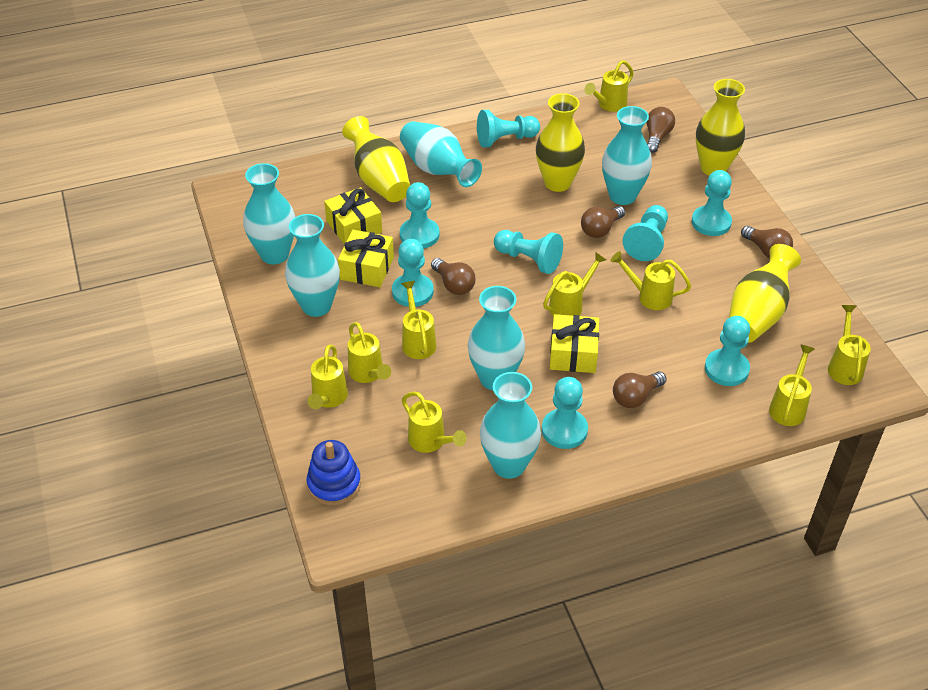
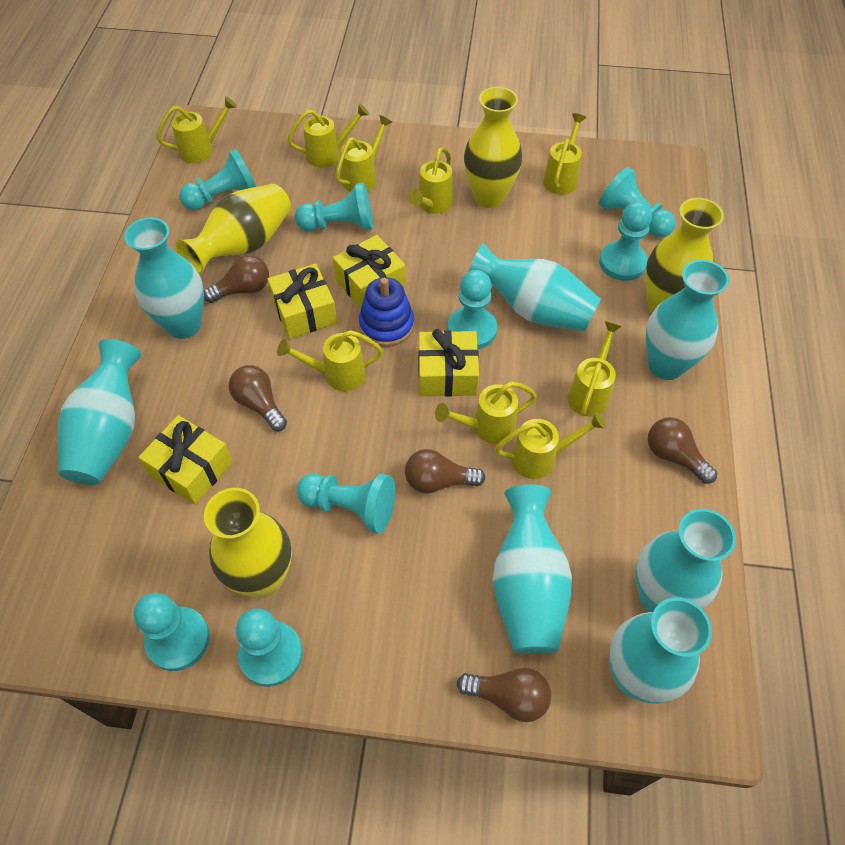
turquoise vase: [243,163,295,264] [285,214,340,317] [400,121,482,187] [468,286,525,390] [480,372,541,479] [602,106,652,205] = 6 -> [58,339,141,485] [124,217,204,339] [469,244,601,331] [493,485,572,654] [609,597,712,704] [635,509,736,612] [646,260,729,380] = 7
yellow gift: [324,187,382,244] [338,230,394,287] [550,314,599,373] = 3 -> [138,415,233,505] [267,264,337,339] [333,235,406,308] [418,329,479,397] = 4

